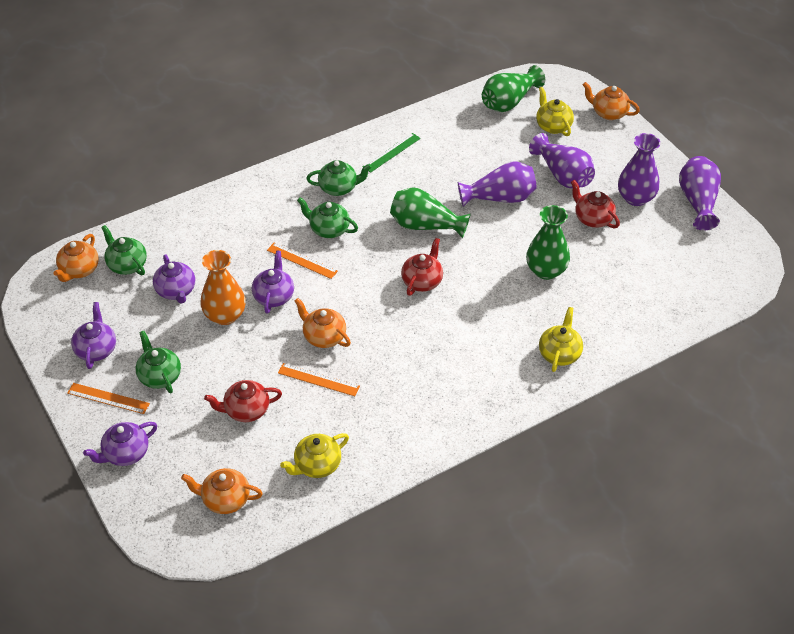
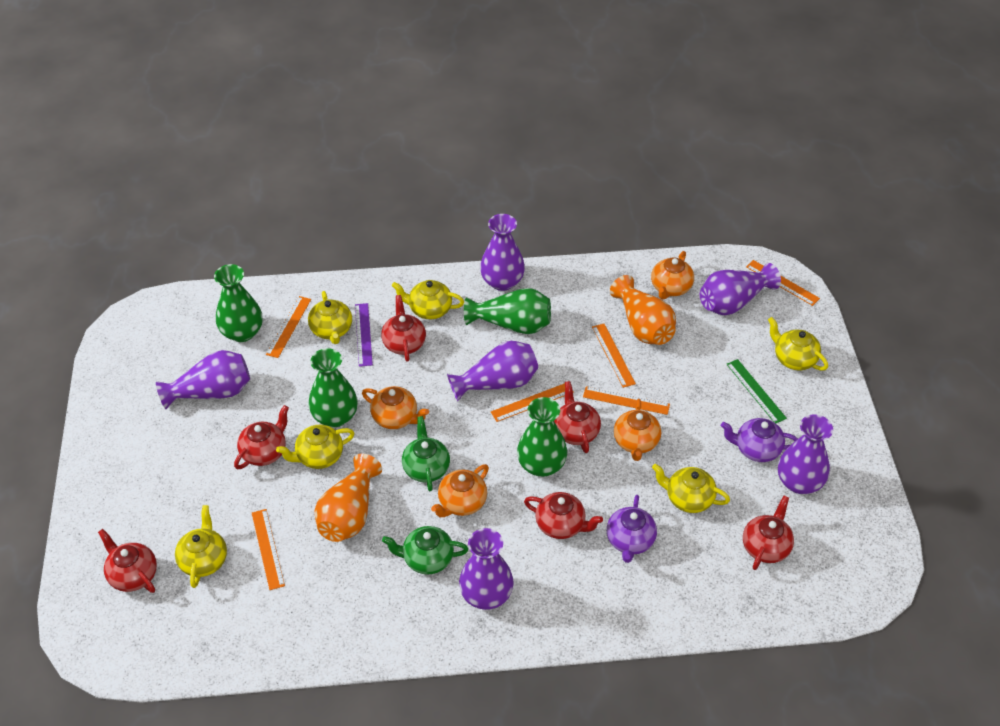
green teapot: [101,225,147,275] [136,331,181,393] [297,197,358,238] [306,160,372,196] = 4 -> [382,526,468,575] [402,416,450,491] = 2
green vase: [390,187,471,239] [482,65,545,112] [526,205,570,280] = 3 -> [214,264,262,342] [308,348,358,427] [464,288,551,334] [517,397,567,477] = 4
orange ruler: [67,383,150,414] [267,243,338,279] [278,363,360,396] = 3 -> [252,509,285,590] [266,296,311,358] [491,383,574,422] [583,386,670,415] [592,324,636,388] [746,260,820,306] = 6
orange vase: [200,250,246,325] = 1 -> [315,453,382,542] [610,275,676,345] = 2
purple ruler: none = 0 -> [355,303,373,367] = 1
purple teapot: [71,302,116,369] [83,422,157,466] [153,254,195,303] [252,251,294,314] = 4 -> [607,495,657,563] [721,418,798,462] = 2
purple vase: [458,161,537,207] [529,133,595,188] [618,133,661,206] [679,156,721,231] = 4 -> [156,350,250,409] [447,341,538,401] [459,528,514,610] [480,214,525,291] [700,263,781,315] [778,414,833,494] = 6
red teapot: [204,380,282,422] [401,238,443,296] [571,180,620,228] = 3 -> [98,529,157,593] [234,405,289,469] [381,295,426,362] [524,492,603,539] [554,381,601,453] [743,496,794,570] = 6
yellow teapot: [280,433,349,478] [536,87,574,136] [539,307,583,372] = 3 -> [175,505,227,588] [276,424,354,469] [308,291,352,344] [392,280,464,319] [652,464,730,513] [768,317,828,371] = 6

